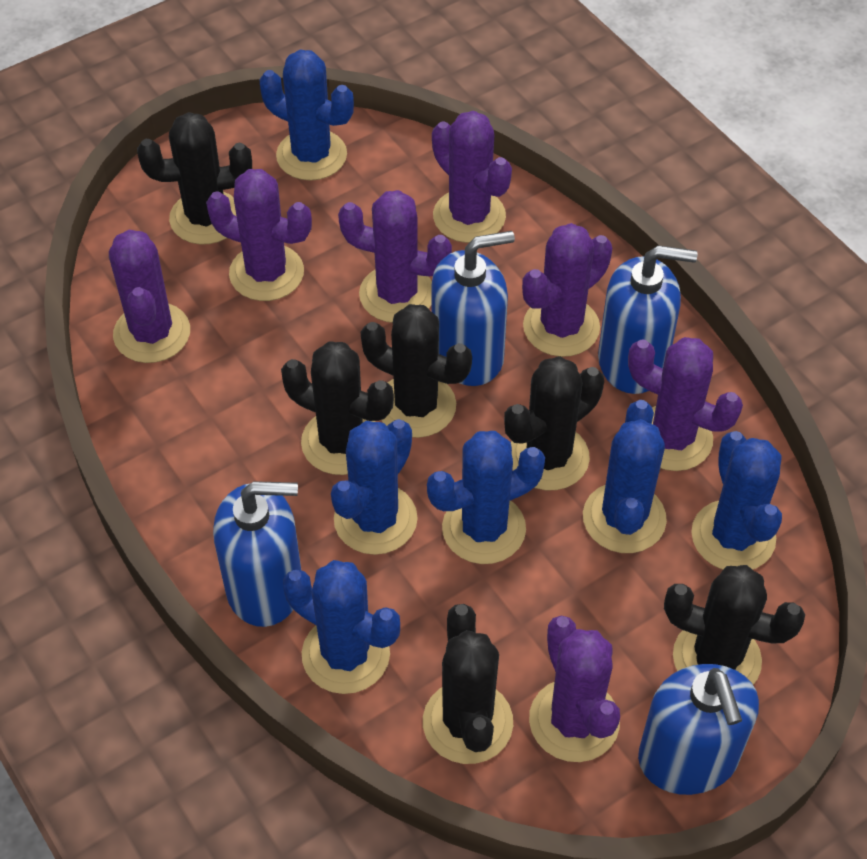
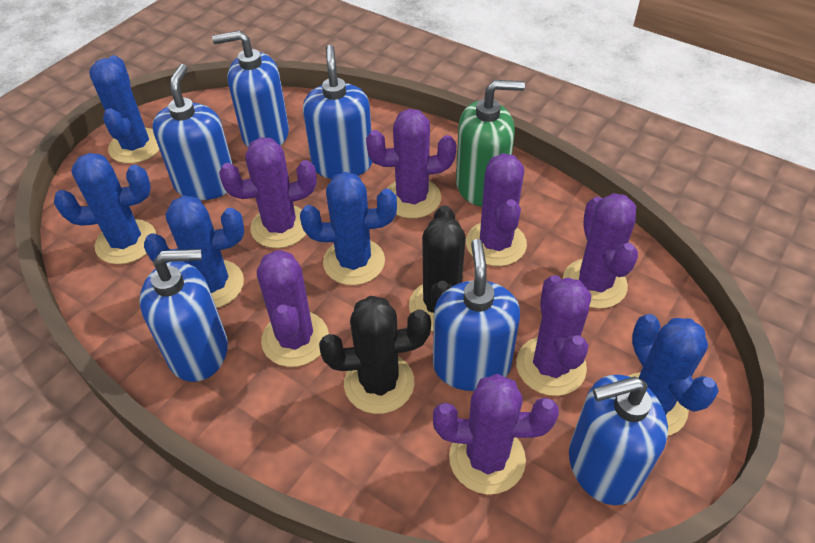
black cactus: [137,112,252,244] [281,341,394,475] [361,304,472,438] [423,604,513,764] [504,356,604,490] [664,565,805,684] = 6 -> [319,296,431,414] [409,205,466,331] = 2
blue cactus: [259,50,354,181] [283,560,400,694] [331,419,418,555] [427,431,545,564] [583,400,667,553] [691,431,782,570] = 6 -> [54,153,156,264] [89,55,159,164] [144,196,244,308] [300,172,397,285] [629,314,719,436] = 5
blue soap dispenser: [213,481,301,627] [432,231,515,386] [598,246,697,394] [638,664,759,795] = 4 -> [140,249,228,382] [152,64,233,200] [212,30,289,147] [303,45,372,179] [433,239,520,391] [569,375,668,505] = 6
green soap dispenser: none = 0 -> [456,80,525,207] = 1

